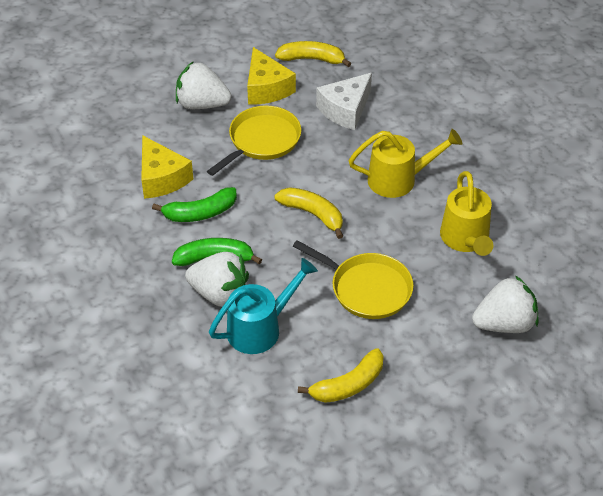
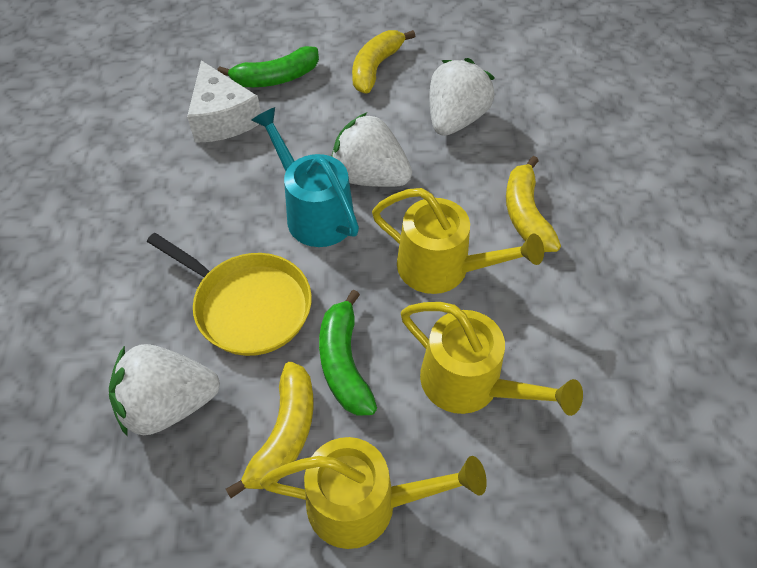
yellow cheese: [141,135,193,199] [247,47,296,104] = 2 -> none = 0
yellow pan: [207,106,301,176] [293,240,413,319] = 2 -> [147,233,312,356] = 1
yellow watering can: [348,129,462,198] [440,171,493,256] = 2 -> [260,437,487,549] [372,188,544,294] [401,302,583,416] = 3

